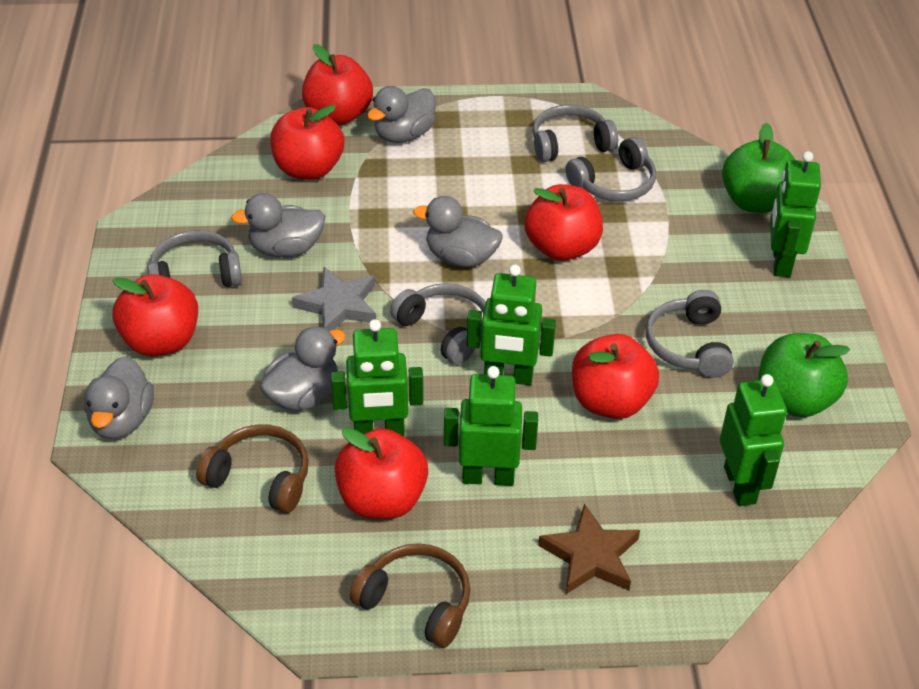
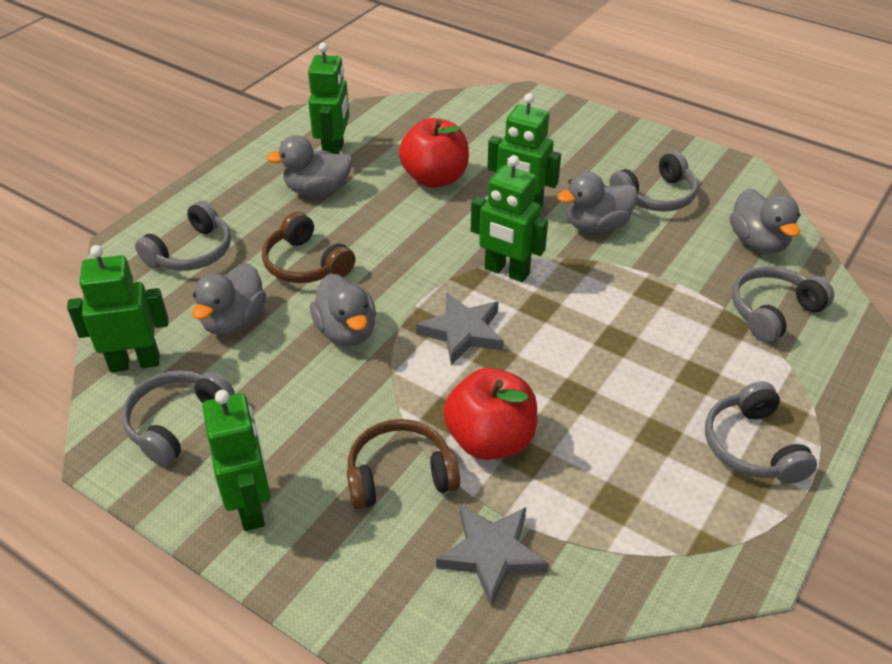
brown star: [538,503,640,594] = 1 -> none = 0
green apple: [722,123,795,213] [758,333,850,417] = 2 -> none = 0
grey star: [292,267,376,331] = 1 -> [416,293,504,365] [436,505,549,607] = 2
red apple: [112,274,198,356] [270,105,344,180] [302,44,373,125] [335,428,428,519] [524,184,603,261] [572,334,659,419] = 6 -> [399,118,469,188] [443,368,537,460] = 2

